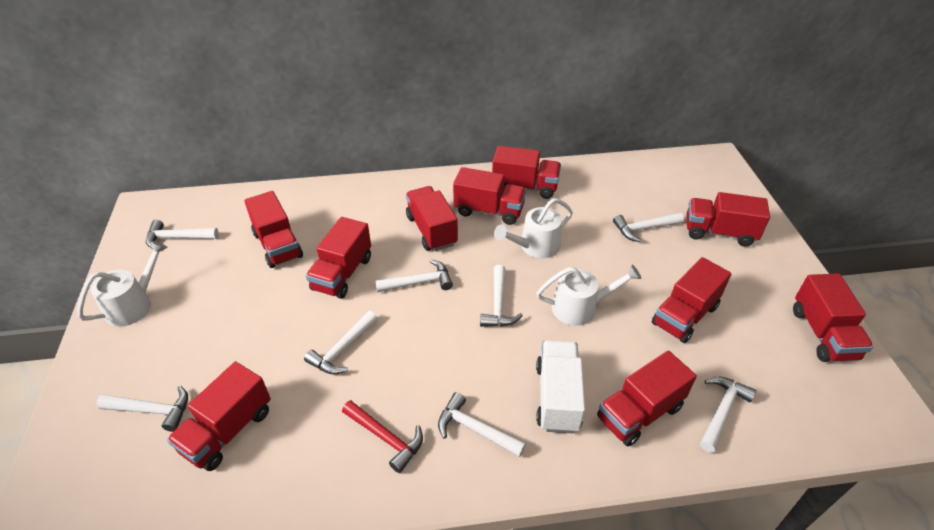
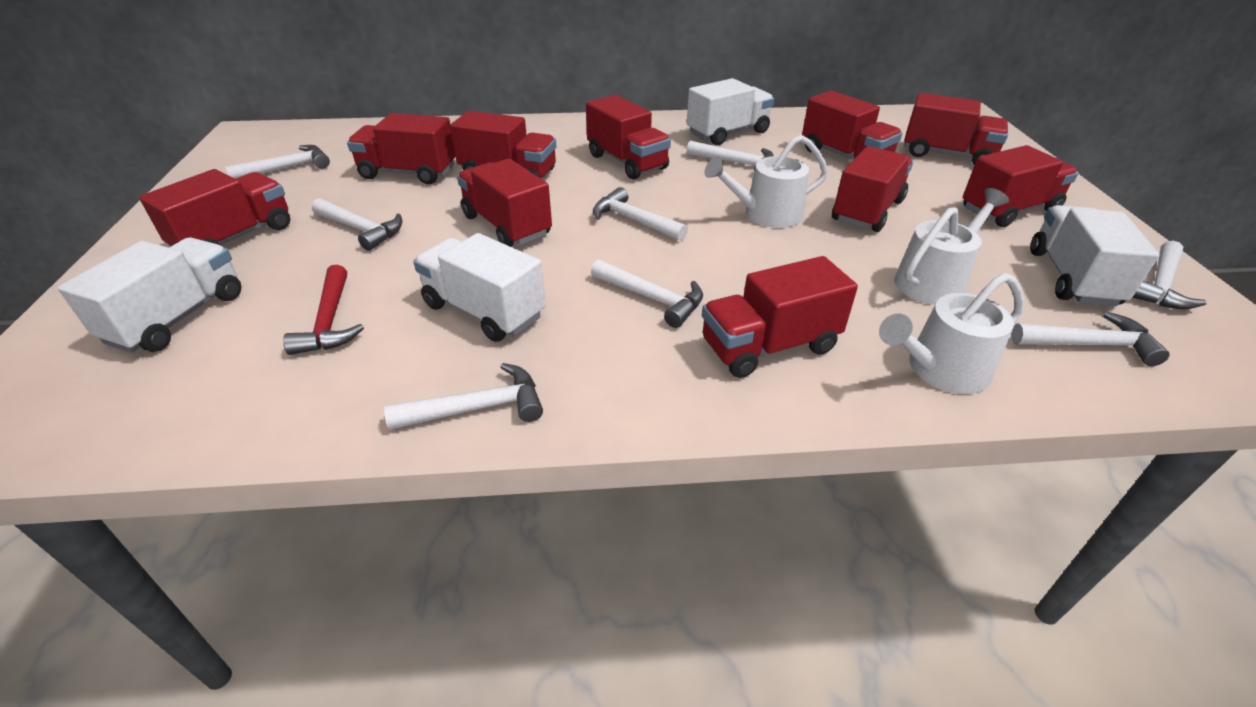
white truck: [536,340,585,433] = 1 -> [58,237,242,353] [413,233,546,342] [687,78,774,145] [1030,205,1160,306] = 4

